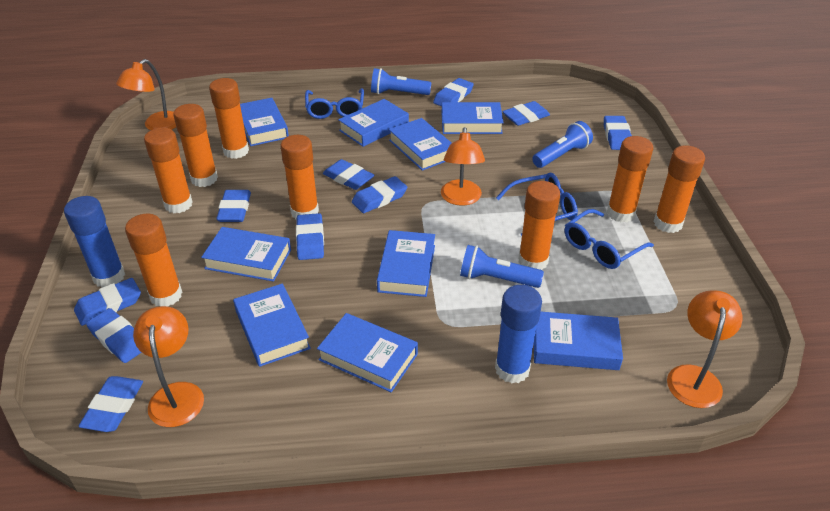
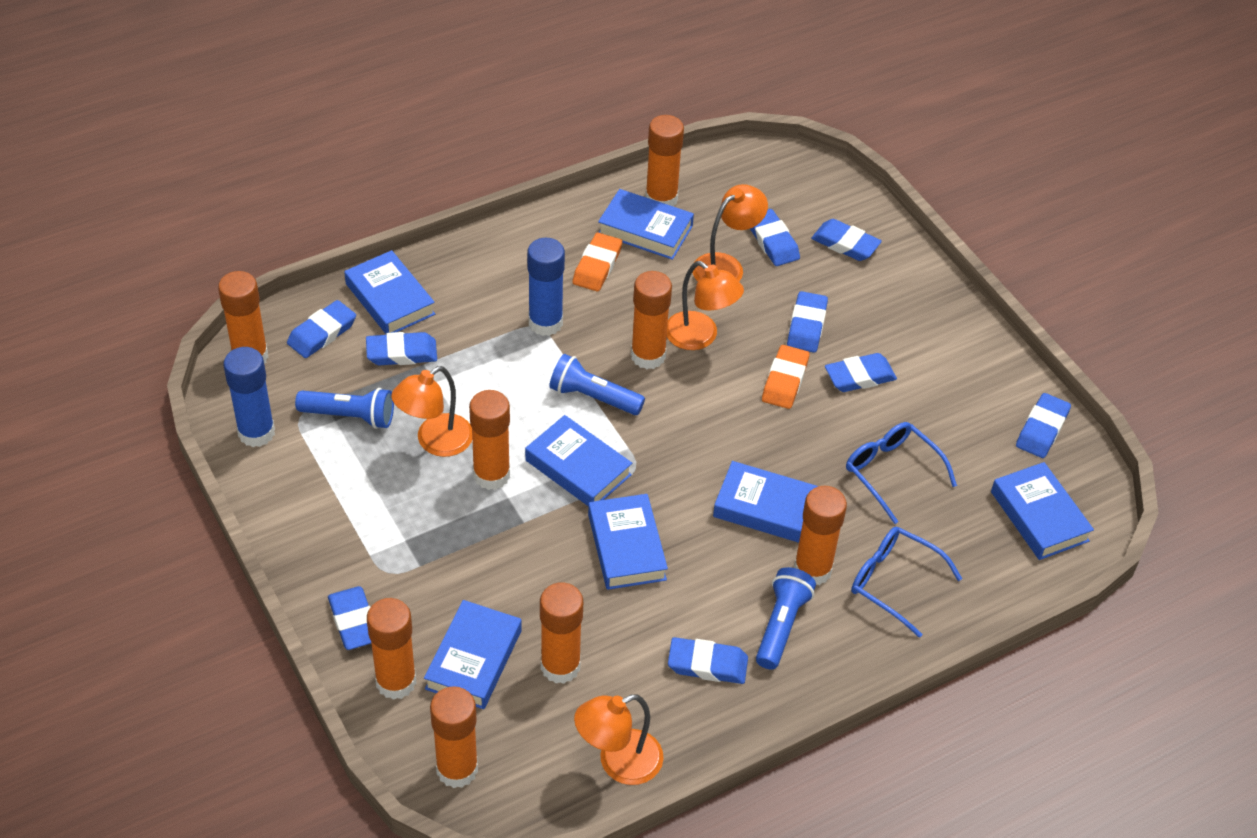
blue book: [201,227,291,282] [233,284,311,367] [240,98,289,146] [317,313,418,392] [338,99,409,147] [377,230,435,297] [389,118,452,171] [442,102,504,134] [534,312,623,370] = 9 -> [344,250,435,335] [424,600,522,709] [525,415,632,506] [588,494,668,590] [598,189,694,260] [713,461,818,543] [991,462,1094,560] = 7
blue eraser: [74,278,141,326] [78,376,143,432] [86,308,142,363] [216,190,251,222] [296,213,324,260] [323,159,375,190] [352,176,407,213] [433,78,474,106] [502,101,550,126] [604,116,632,150] = 10 -> [287,300,356,358] [328,586,371,650] [366,332,437,365] [668,637,748,684] [750,209,800,266] [787,291,828,353] [811,219,882,261] [825,353,897,392] [1016,393,1071,458] = 9
blue glasses: [305,88,364,119] [496,173,578,236] [565,209,654,269] = 3 -> [846,422,957,524] [851,527,962,638] = 2
orange eraser: none = 0 -> [573,233,622,291] [762,345,809,409] = 2

